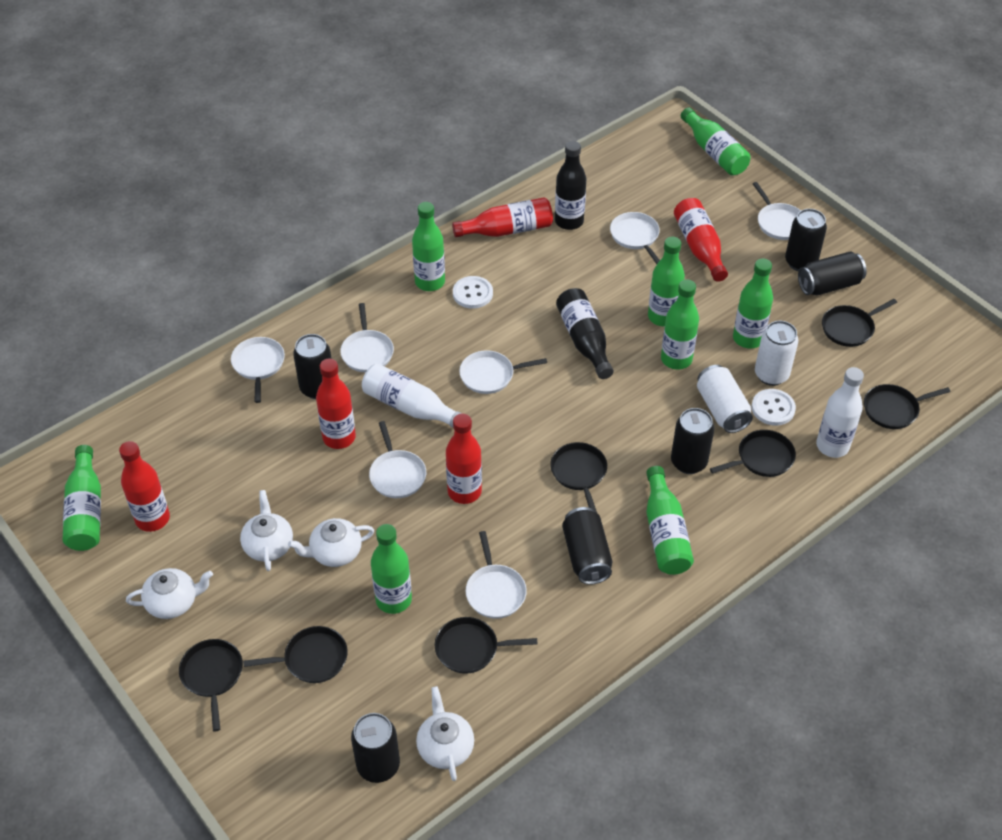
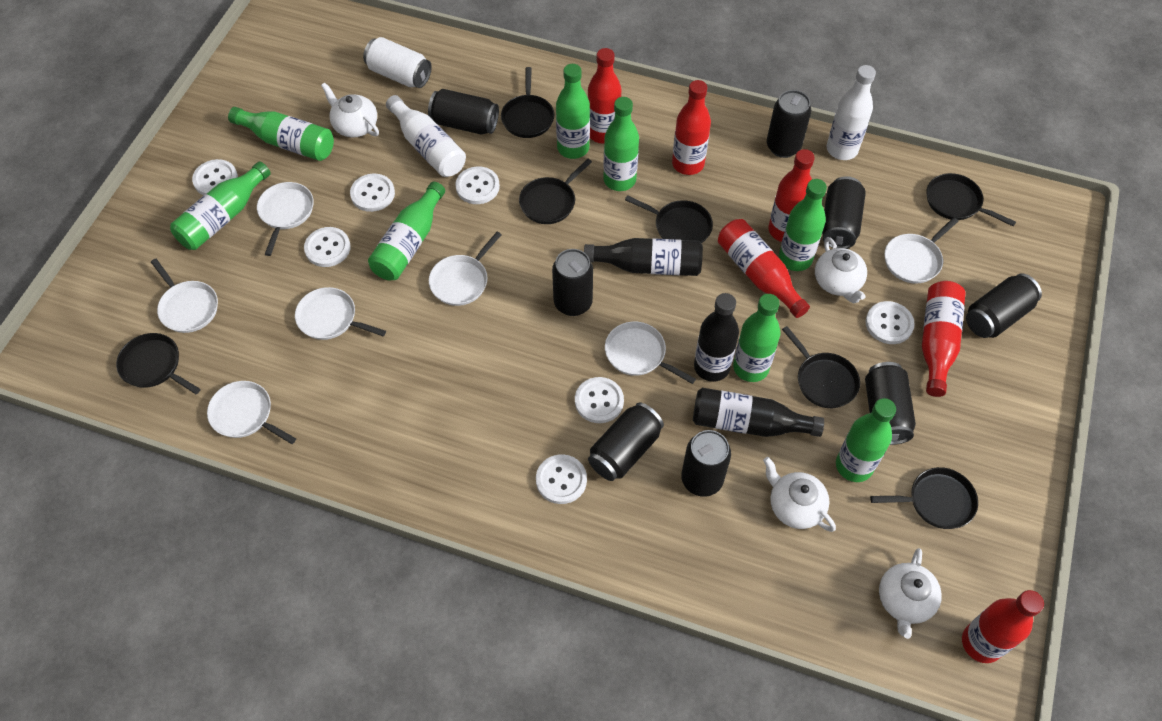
black bottle: [555,141,586,230] [556,288,614,379] = 2 -> [584,238,703,276] [693,388,824,437] [694,293,739,382] = 3
black can: [293,334,332,399] [351,713,400,783] [562,507,613,585] [671,408,714,474] [785,209,827,271] [798,252,867,295] = 6 -> [428,89,499,135] [552,249,593,316] [588,402,664,481] [681,430,731,497] [767,90,811,158] [822,176,866,249] [865,362,916,445] [966,274,1042,338] = 8
red bottle: [119,441,170,532] [316,359,356,449] [446,414,482,504] [452,197,553,237] [674,198,728,282] = 5 -> [588,48,621,144] [672,80,711,175] [718,219,810,318] [768,149,815,242] [922,281,966,397] [962,590,1044,663] = 6
white button: [453,276,493,309] [752,389,796,426] = 2 -> [192,159,238,195] [304,227,351,267] [350,173,395,212] [455,166,500,204] [536,454,587,504] [575,377,624,423] [865,301,915,344] = 7
white can: [697,365,753,433] [755,321,798,386] = 2 -> [363,37,432,88] = 1

